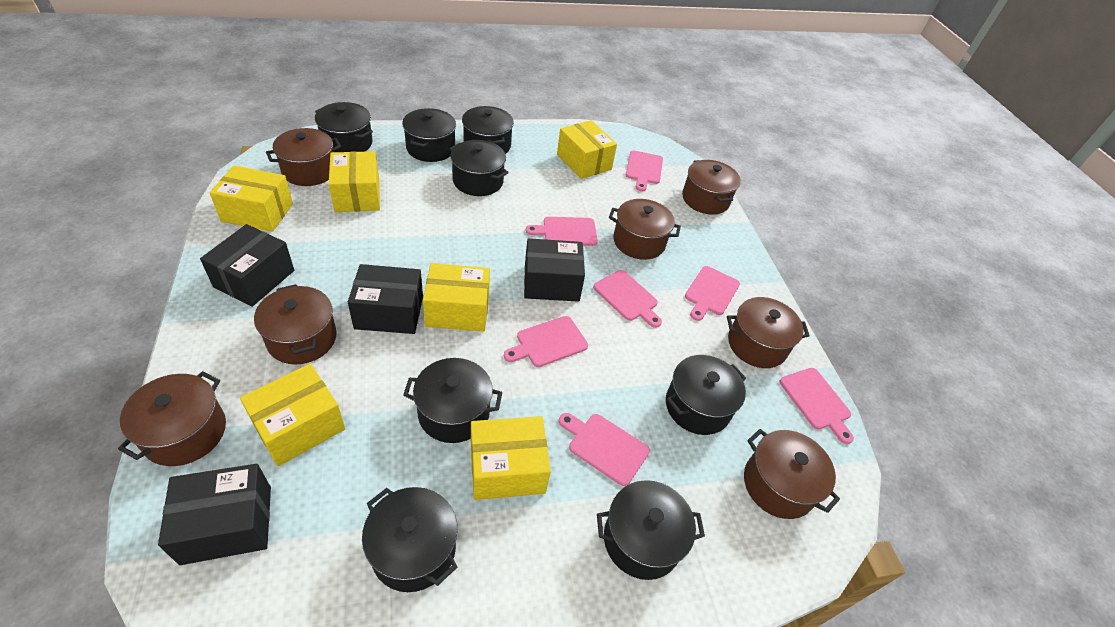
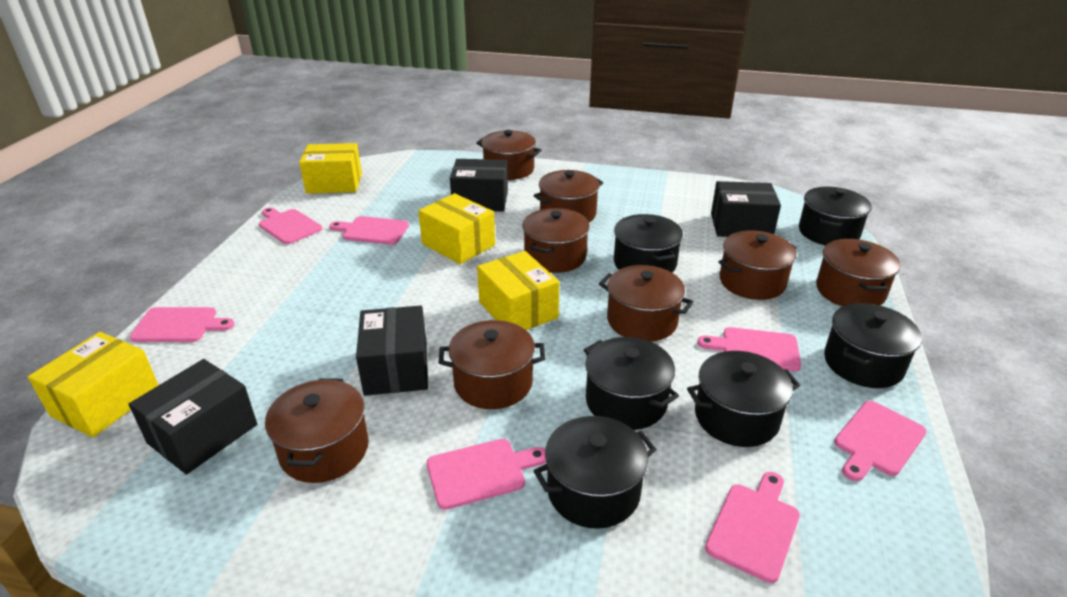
black pot: [315,102,373,152] [362,487,457,592] [402,108,456,162] [403,358,502,443] [449,140,509,196] [462,106,514,154] [597,480,705,580] [666,355,746,435] = 8 -> [534,416,657,529] [584,337,679,430] [614,214,683,273] [687,351,800,447] [799,187,872,245] [824,303,922,388] = 6
brown pot: [118,371,226,466] [254,284,337,364] [266,128,341,186] [609,199,681,260] [682,160,741,215] [727,297,810,368] [744,429,840,519] = 7 -> [265,378,369,483] [439,320,545,409] [476,130,542,180] [522,208,590,273] [533,170,603,222] [599,265,694,342] [719,230,797,300] [816,239,900,307] = 8
yellow box: [209,166,293,232] [240,364,345,466] [329,151,380,212] [423,263,490,332] [471,416,551,500] [557,120,617,179] = 6 -> [28,332,159,437] [299,143,362,194] [418,193,495,264] [477,251,559,330] = 4

